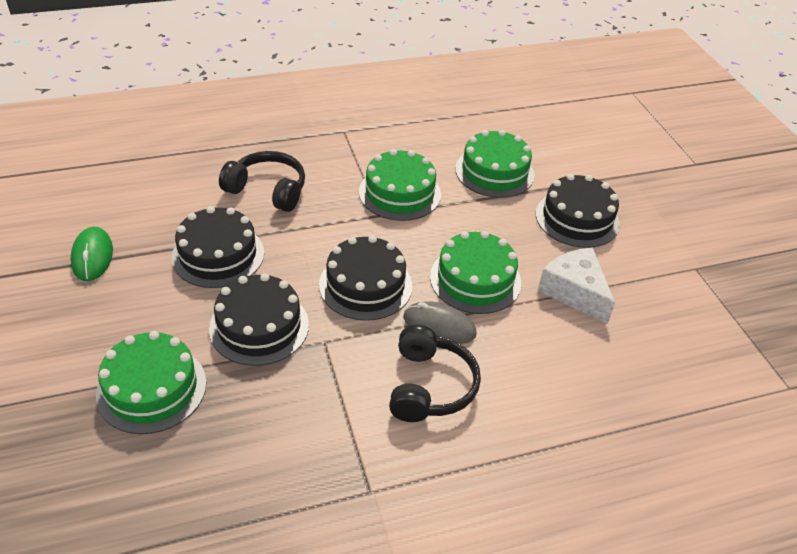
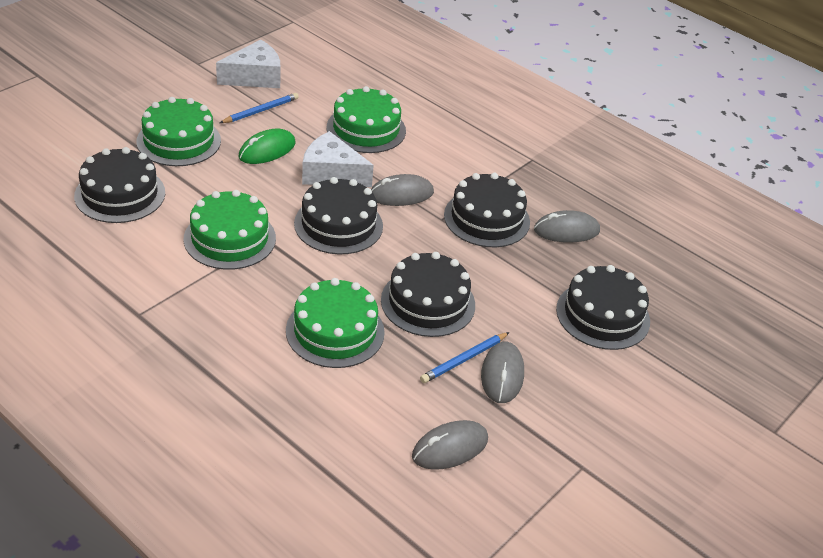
black cake: [171,206,264,288] [209,273,309,366] [319,235,412,321] [536,174,620,248] = 4 -> [74,147,165,223] [294,177,383,254] [381,252,475,337] [444,173,530,247] [556,265,650,350] = 5
black headphones: [219,151,305,212] [389,325,481,422] = 2 -> none = 0
blue pencil: none = 0 -> [220,93,299,123] [420,332,510,383] = 2
grey mouse: [403,301,477,344] = 1 -> [371,174,434,206] [412,420,488,470] [481,342,524,403] [534,210,600,243] = 4
white cheese: [538,248,615,324] = 1 -> [216,39,280,88] [302,131,374,187] = 2

